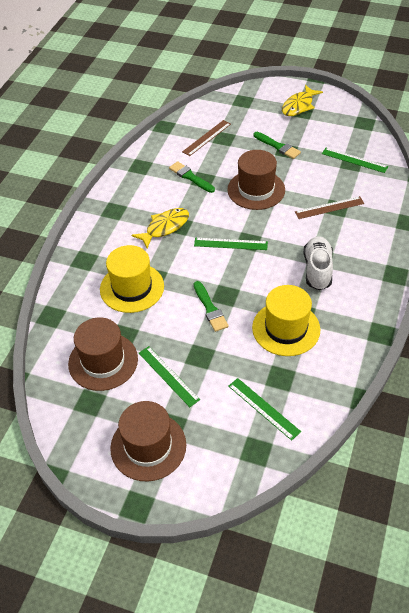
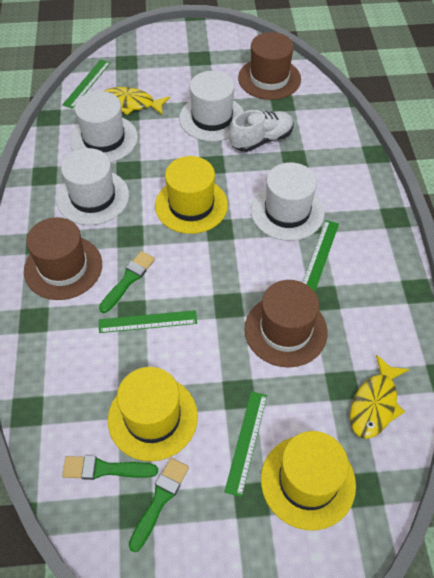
brown ruler: [182,120,231,156] [295,196,364,219] = 2 -> none = 0
white hat: none = 0 -> [57,148,129,225] [70,91,138,162] [179,71,244,142] [251,162,325,241] = 4
yellow hat: [100,245,164,313] [252,285,320,356] = 2 -> [108,367,198,461] [155,156,228,234] [261,431,356,530] = 3

